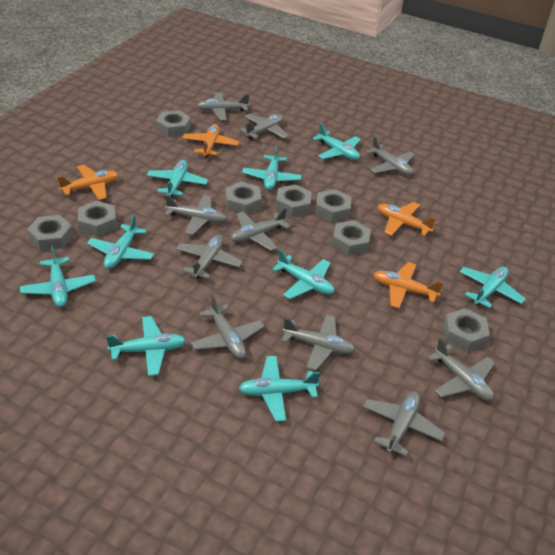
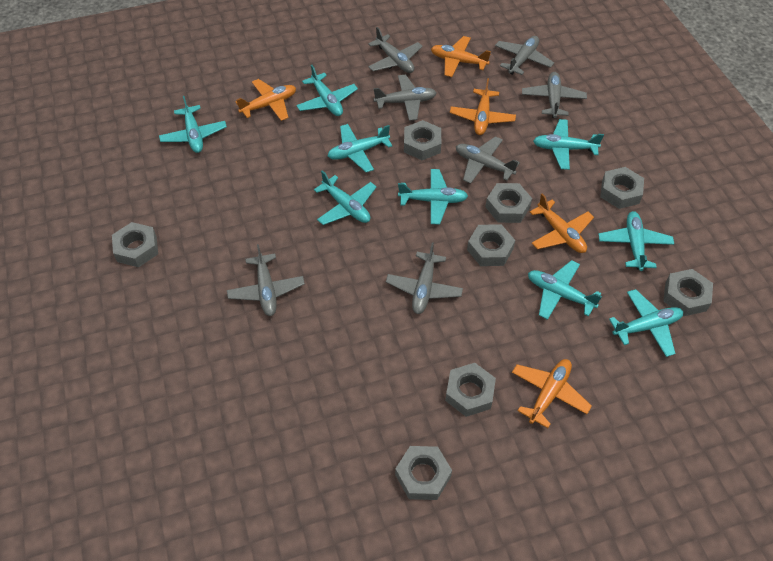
grey plane: [164,195,227,235] [176,234,242,279] [191,295,264,359] [197,92,249,120] [231,208,290,251] [240,114,289,140] [281,314,355,371] [363,391,445,456] [366,136,415,176] [428,338,495,401] = 10 -> [227,244,305,316] [368,27,423,73] [374,75,436,121] [386,242,463,314] [456,136,520,184] [495,36,554,75] [522,72,587,118] = 7
orange plane: [57,165,118,200] [182,124,239,158] [373,262,443,308] [378,202,436,236] = 4 -> [235,79,296,121] [431,36,491,77] [450,78,516,135] [512,359,592,428] [530,193,594,253] = 5

